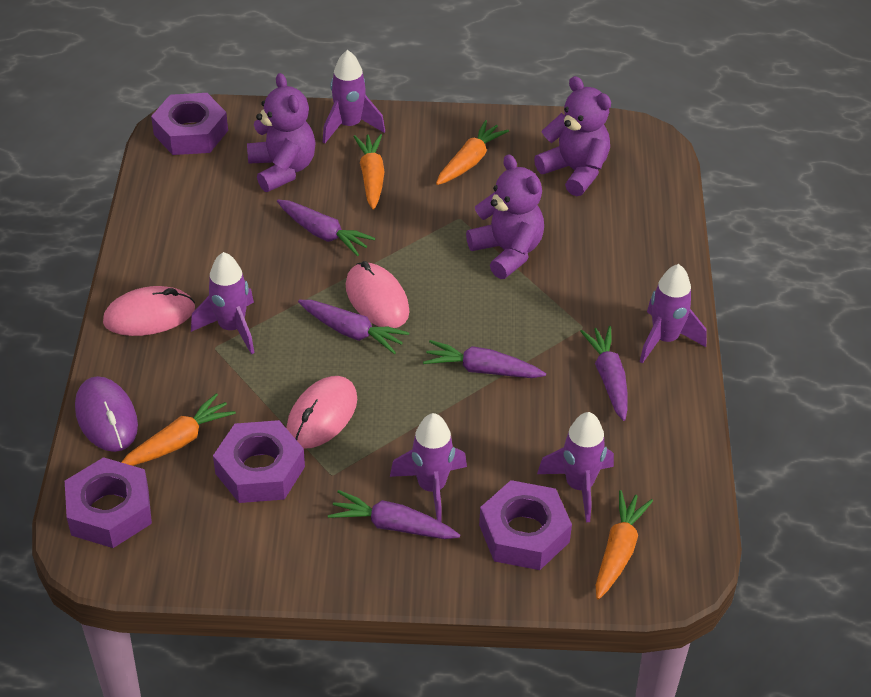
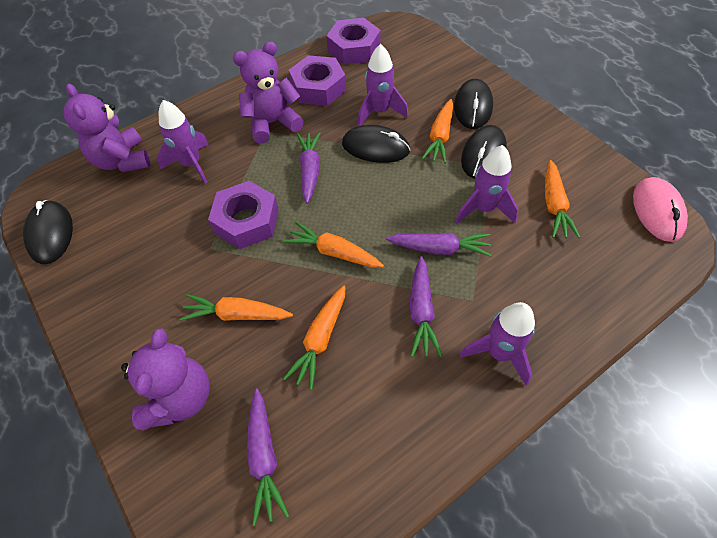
black mouse: none = 0 -> [23,200,73,264] [342,125,411,163] [454,79,493,129] [461,125,507,179] = 4
orange carrot: [121,393,236,466] [353,134,384,209] [436,120,509,185] [596,490,653,600] = 4 -> [179,294,293,321] [283,285,346,390] [284,222,384,268] [421,99,454,163] [545,160,580,238] = 5
pink mouse: [103,286,195,336] [286,376,357,449] [346,261,409,328] = 3 -> [633,177,688,242] = 1
purple carrot: [277,200,375,256] [298,300,409,354] [328,490,460,539] [423,340,546,378] [580,326,628,421] = 5 -> [247,388,289,526] [297,132,321,204] [386,233,492,257] [410,256,442,357] = 4
purple mouse: [75,376,138,452] = 1 -> none = 0
purple nut: [65,457,152,548] [151,93,228,155] [213,420,305,503] [479,480,572,570] = 4 -> [208,181,279,249] [289,55,346,106] [327,18,381,65] = 3
purple rocket: [191,252,254,354] [323,50,385,144] [390,413,467,522] [537,412,614,522] [639,264,706,364] = 5 -> [157,100,209,184] [357,44,408,126] [455,145,518,223] [459,302,535,386] = 4

